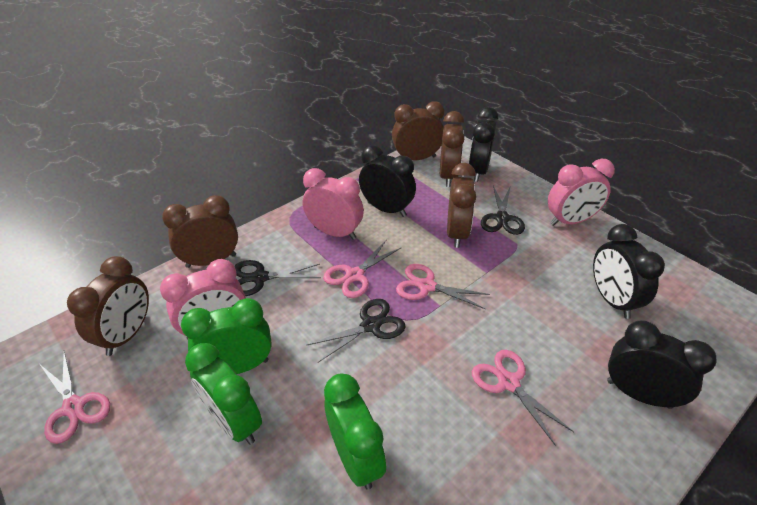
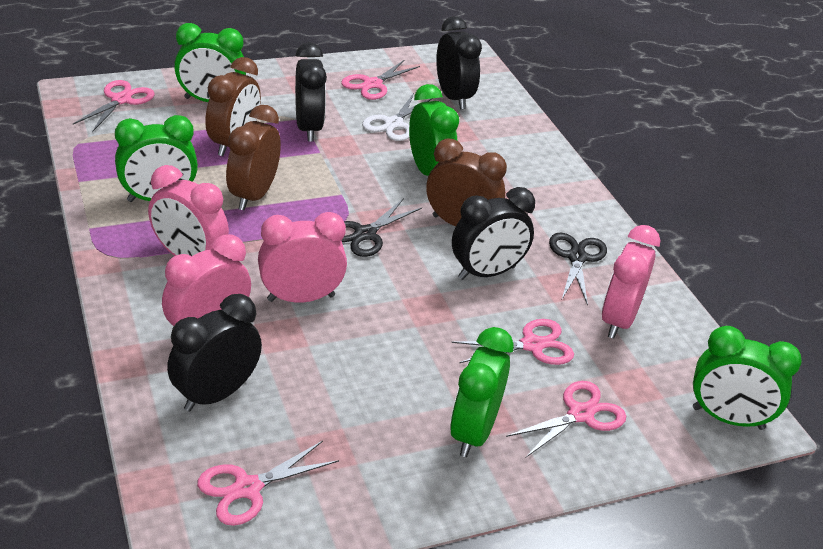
black scissors: [235,260,321,296] [307,299,406,363] [481,185,525,235] = 3 -> [341,198,422,257] [549,232,607,306] = 2
brown clock: [67,256,149,356] [162,195,238,268] [392,101,444,160] [440,111,464,187] [447,163,476,248] = 5 -> [205,57,261,156] [226,105,281,210] [426,138,507,227] = 3
green clock: [181,298,272,374] [185,343,262,445] [324,373,386,490] = 3 -> [115,115,198,202] [174,23,246,102] [409,84,459,176] [450,327,514,457] [693,326,802,430] = 5
pink clock: [160,259,246,339] [303,168,364,240] [548,159,615,226] = 3 -> [148,165,229,256] [162,234,251,326] [258,212,347,303] [602,225,661,339] = 4
pink scissors: [40,352,110,444] [323,239,401,298] [396,264,490,309] [472,350,574,446] = 4 -> [73,80,155,132] [197,441,339,526] [341,60,420,100] [451,319,574,365] [506,381,626,457] = 5
white scissors: none = 0 -> [362,93,433,141] = 1

